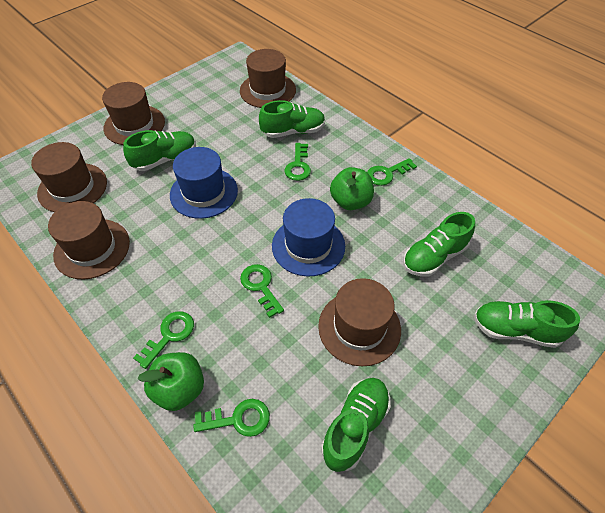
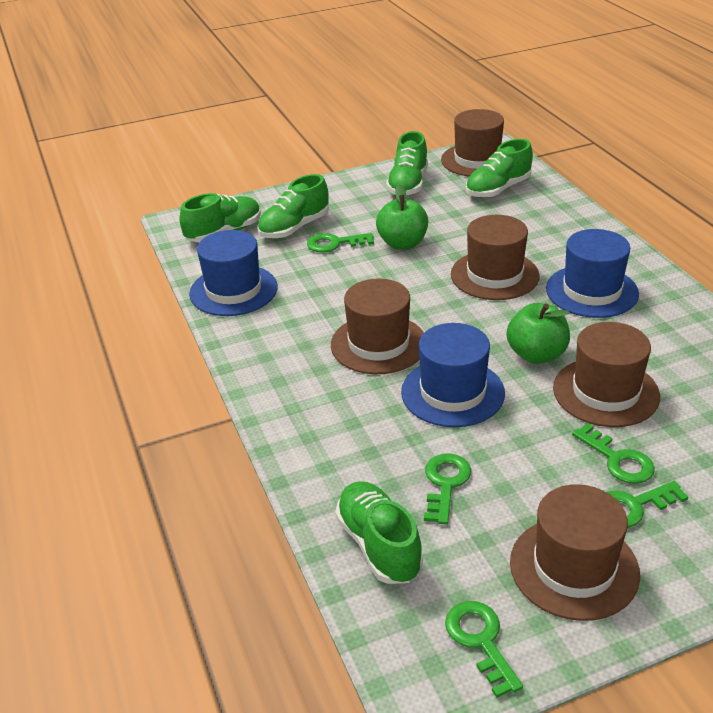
blue hat: [170,147,238,219] [272,198,345,277] = 2 -> [189,230,278,316] [401,323,505,427] [546,229,639,318] = 3

